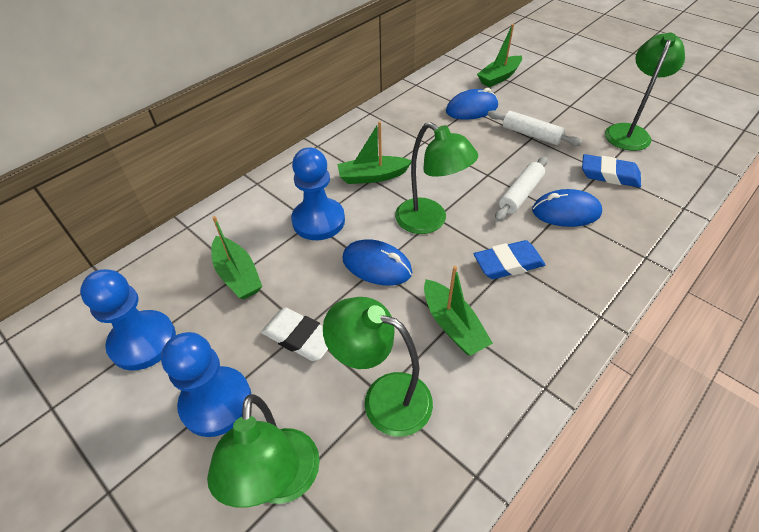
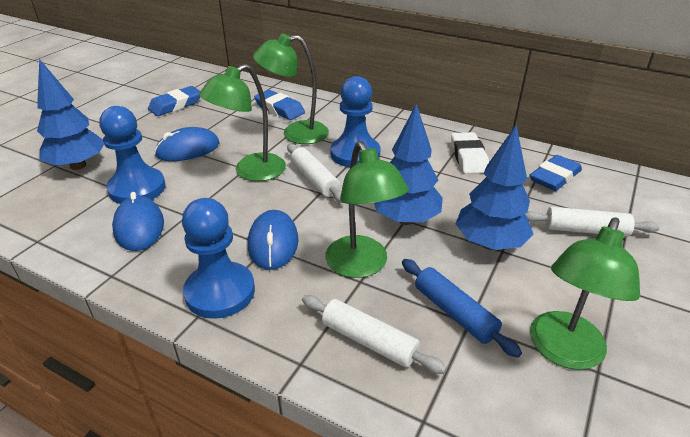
blue eraser: [474,240,545,279] [582,154,641,187] = 2 -> [148,86,200,116] [254,90,305,120] [530,155,582,191] = 3
blue rolling pin: none = 0 -> [402,259,522,358] = 1
blue tree: none = 0 -> [37,59,104,170] [374,104,443,225] [456,125,533,250] = 3
green boat: [211,216,262,299] [337,121,411,184] [424,266,493,356] [477,24,522,87] = 4 -> none = 0
white rolling pin: [488,110,582,146] [495,157,548,221] = 2 -> [287,144,343,203] [302,295,447,374] [525,207,660,237] = 3

